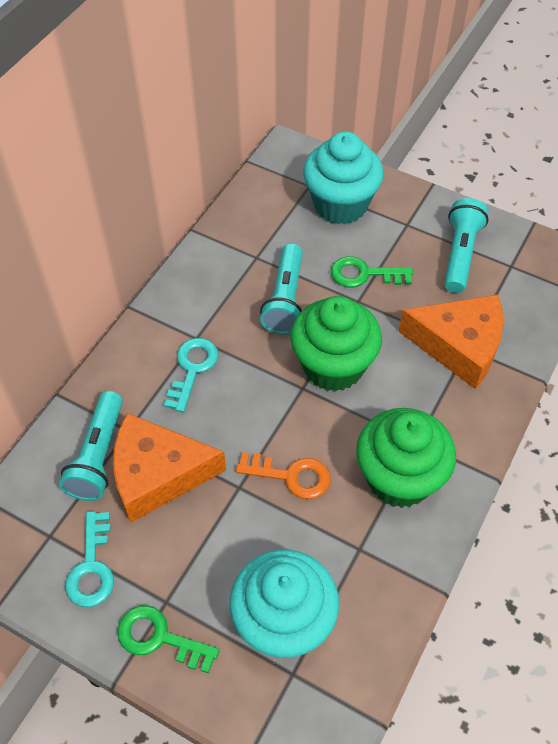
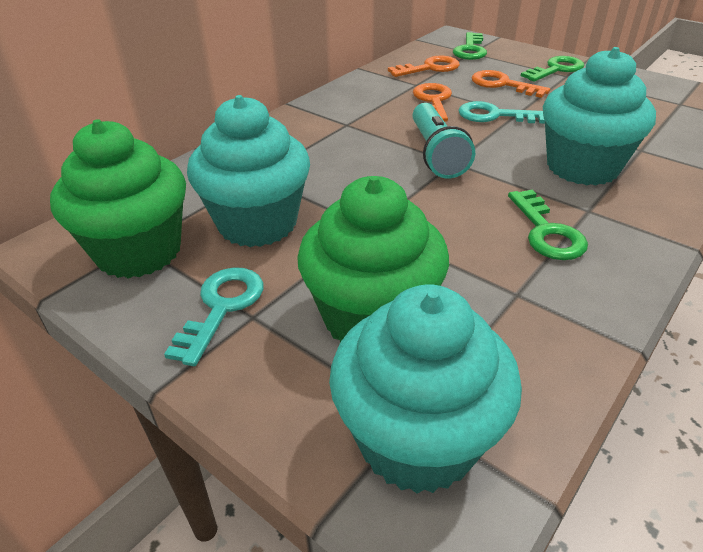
green key: [117,605,219,673] [331,256,413,287] = 2 -> [453,32,487,60] [508,190,588,260] [521,56,584,82] = 3
orange cheese: [113,413,226,522] [399,295,503,389] = 2 -> none = 0
orange key: [236,452,331,499] = 1 -> [388,56,460,77] [413,83,452,122] [472,70,550,98] = 3
turquoise cupcake: [230,549,339,658] [303,132,384,224] = 2 -> [187,95,310,247] [329,284,522,494] [543,47,656,185] = 3
turquoise flashlight: [59,391,123,501] [260,243,303,335] [444,198,488,293] = 3 -> [412,103,475,179] = 1

